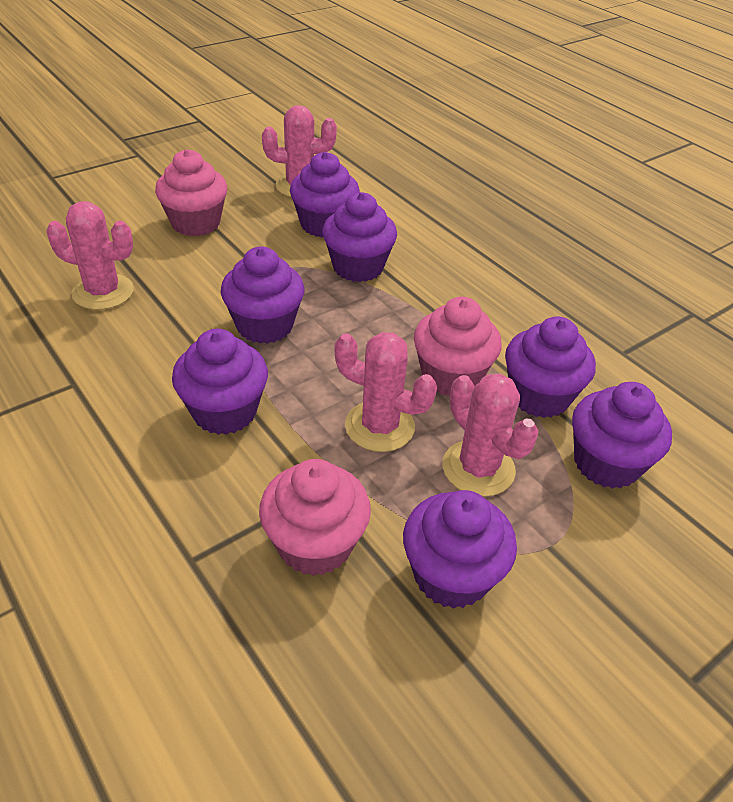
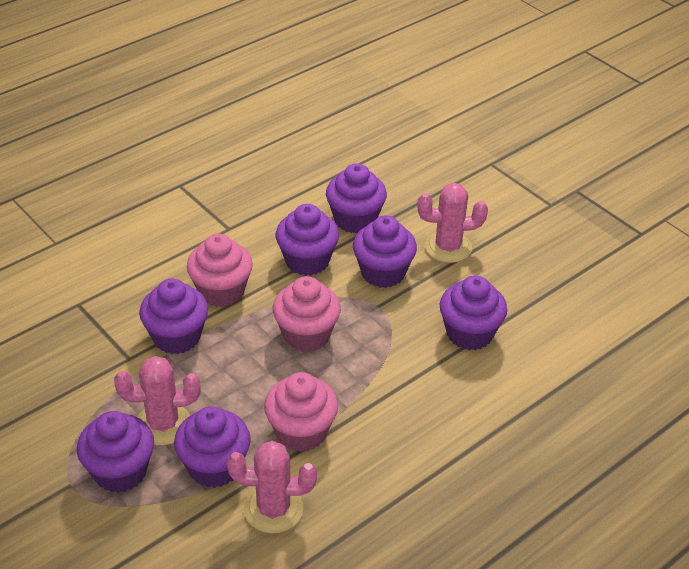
pink cactus: [46,201,134,310] [262,105,337,197] [335,332,437,452] [443,374,539,497] = 4 -> [114,356,201,445] [227,441,317,534] [417,183,488,263] = 3

